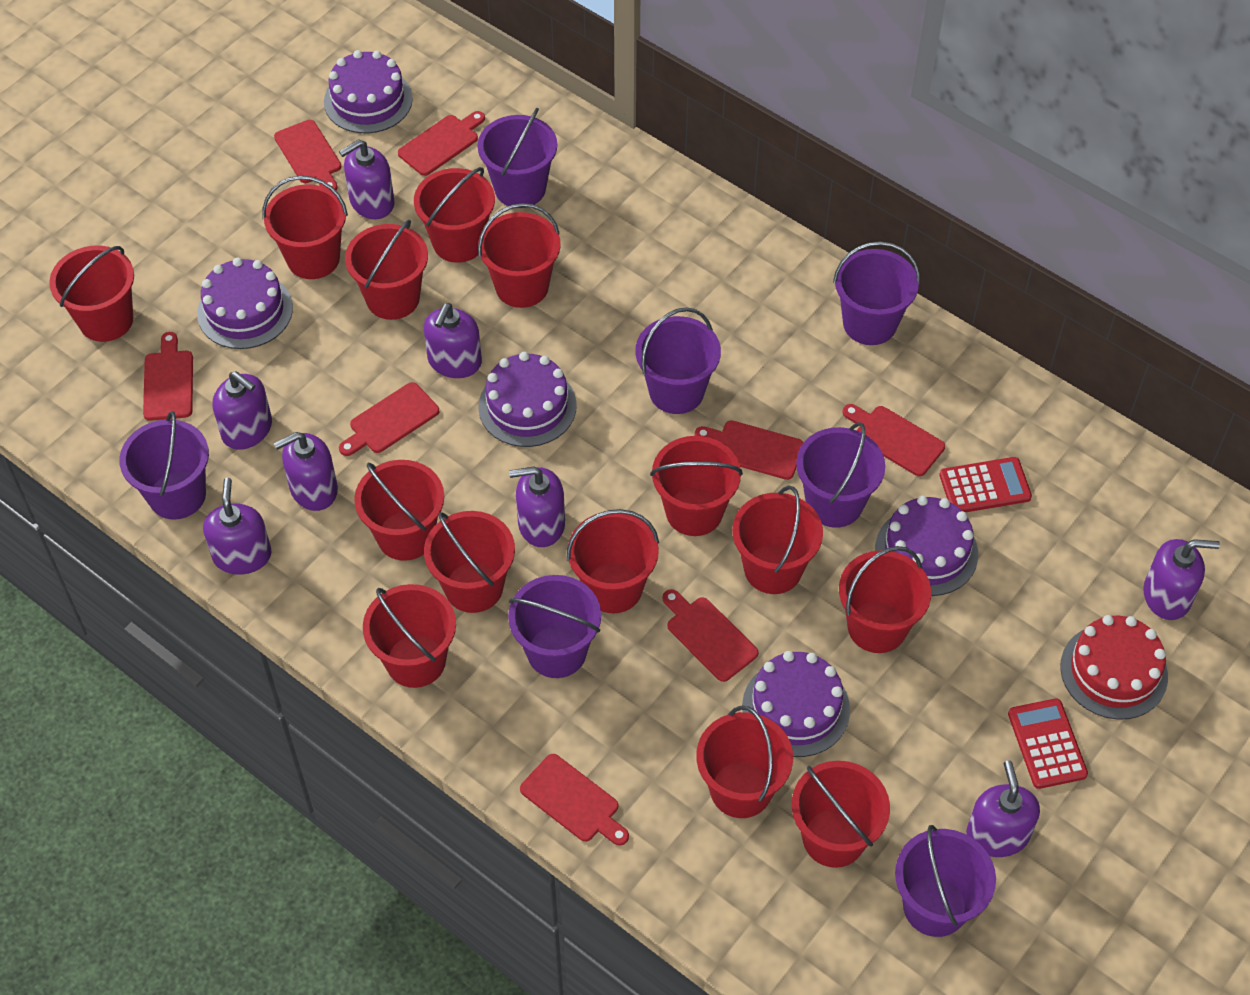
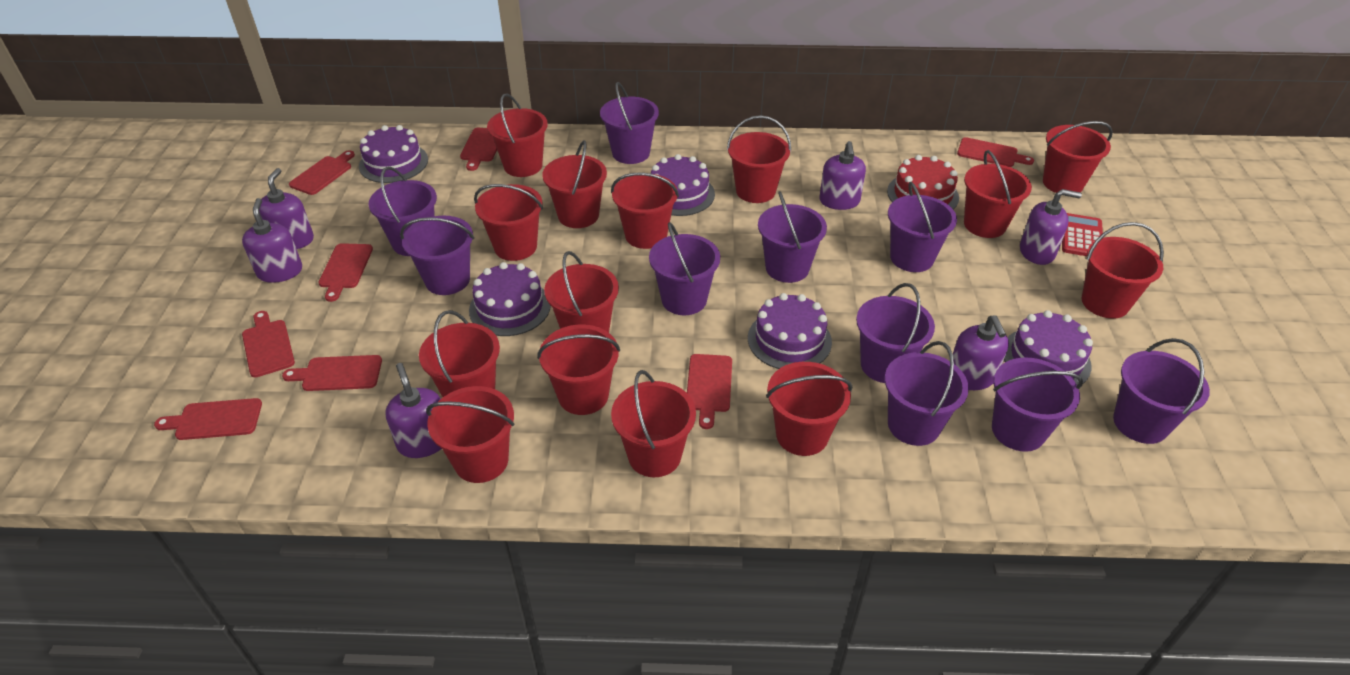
purple bucket: [119,411,209,520] [477,108,557,208] [508,575,601,678] [636,307,721,414] [796,422,885,528] [833,241,920,345] [895,825,996,937] = 7 -> [369,166,437,256] [400,216,474,295] [600,82,659,164] [649,222,720,315] [758,191,827,283] [856,283,935,383] [885,341,969,446] [888,182,957,272] [992,357,1083,452] [1113,338,1210,444] = 10
purple soap dispenser: [203,478,272,575] [212,371,272,450] [274,432,338,511] [339,139,395,219] [424,303,482,378] [509,466,565,547] [966,760,1040,857] [1143,539,1220,620] = 8 -> [242,198,302,283] [259,168,314,249] [385,363,442,458] [819,141,866,210] [953,315,1009,390] [1020,189,1082,265] = 6
red calculator: [939,457,1032,512] [1008,698,1088,789] = 2 -> [1062,213,1103,256] = 1

